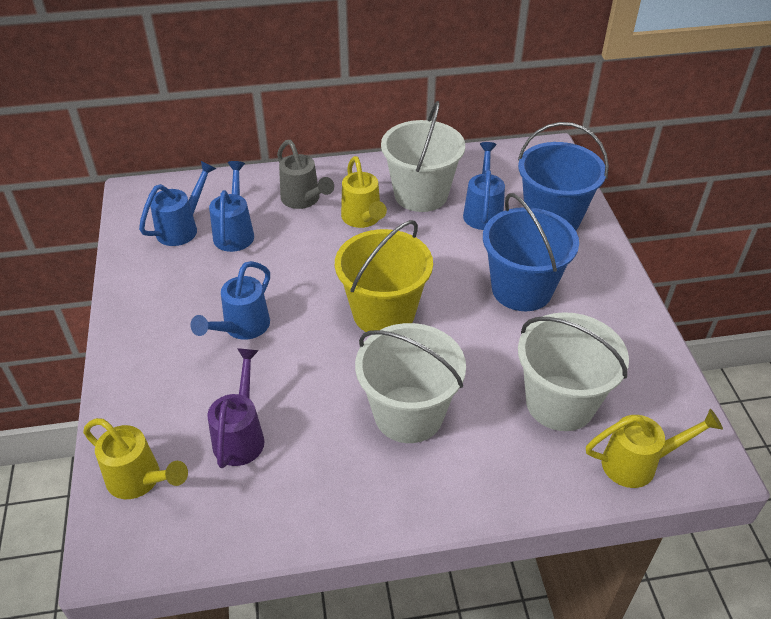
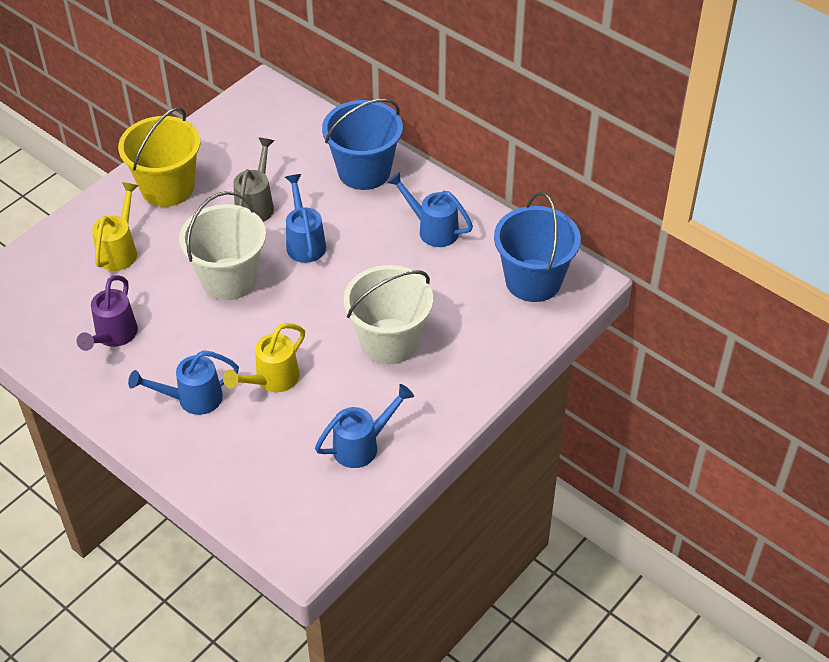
white bucket: [355,323,466,443] [381,101,465,212] [518,312,629,431] = 3 -> [179,191,266,300] [344,265,433,364] = 2
yellow watering can: [83,418,188,499] [341,156,387,228] [586,409,723,488] = 3 -> [92,182,139,271] [223,323,305,392] = 2

